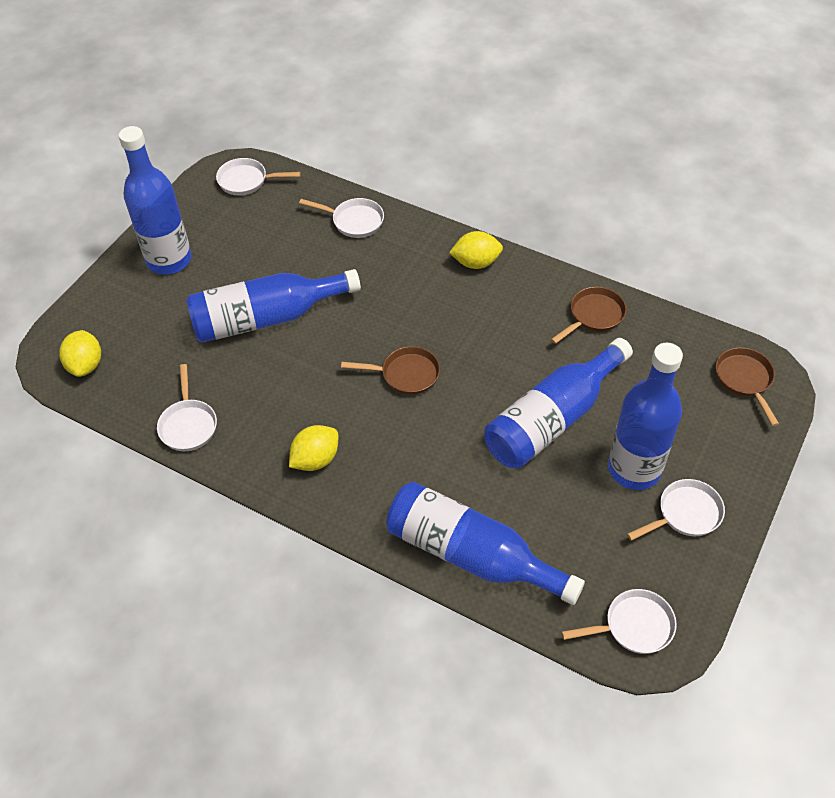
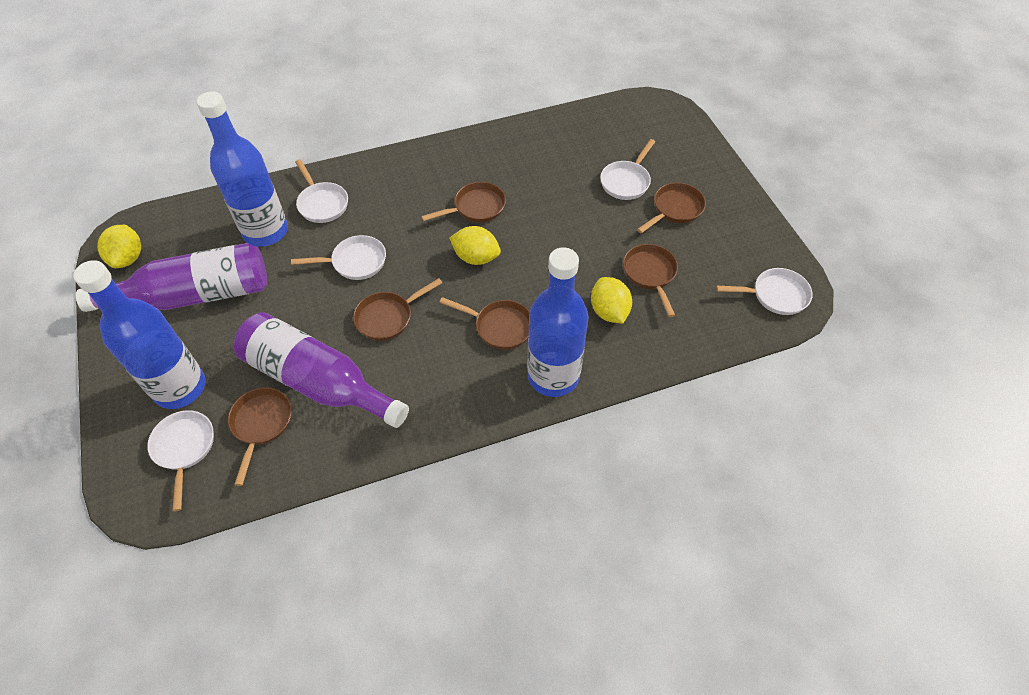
blue bottle: [119,126,192,274] [186,269,361,343] [386,481,585,605] [484,338,633,469] [608,343,683,490] = 5 -> [73,260,205,409] [197,91,288,247] [527,247,589,397] = 3
brown pan: [341,346,440,395] [551,287,626,344] [716,347,779,426] = 3 -> [228,388,292,486] [353,278,442,341] [421,182,506,222] [439,297,530,350] [623,244,678,317] [637,183,706,234] = 6
purple bottle: none = 0 -> [76,242,267,312] [234,312,409,428] = 2

